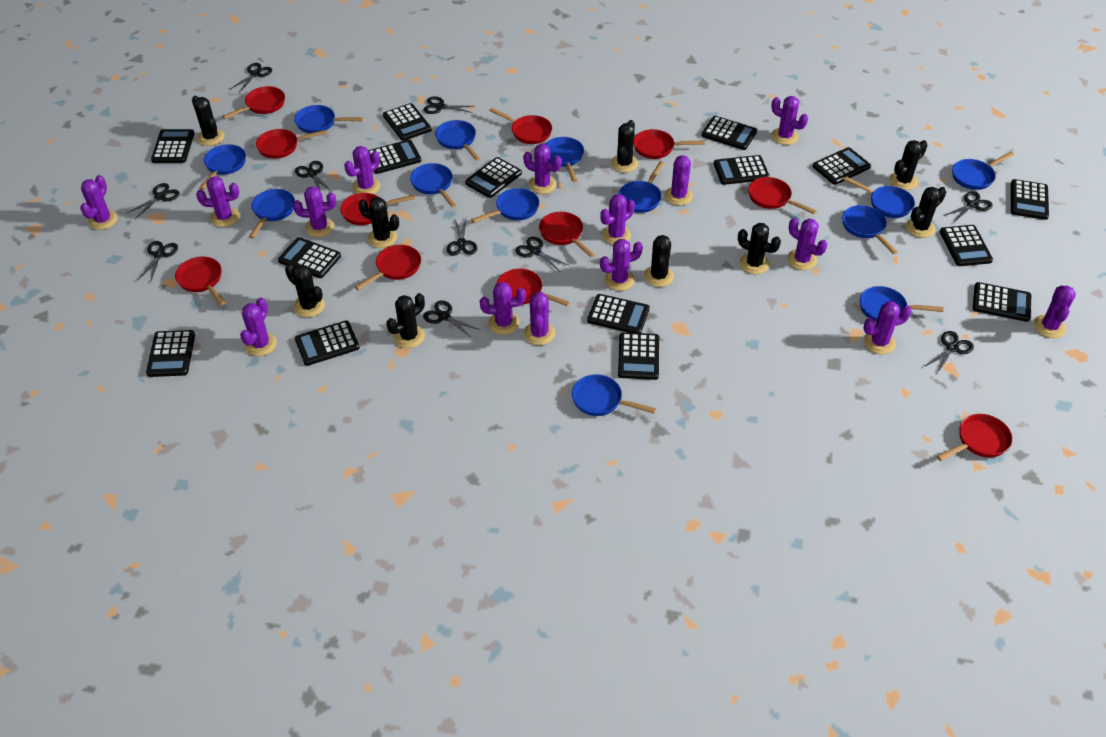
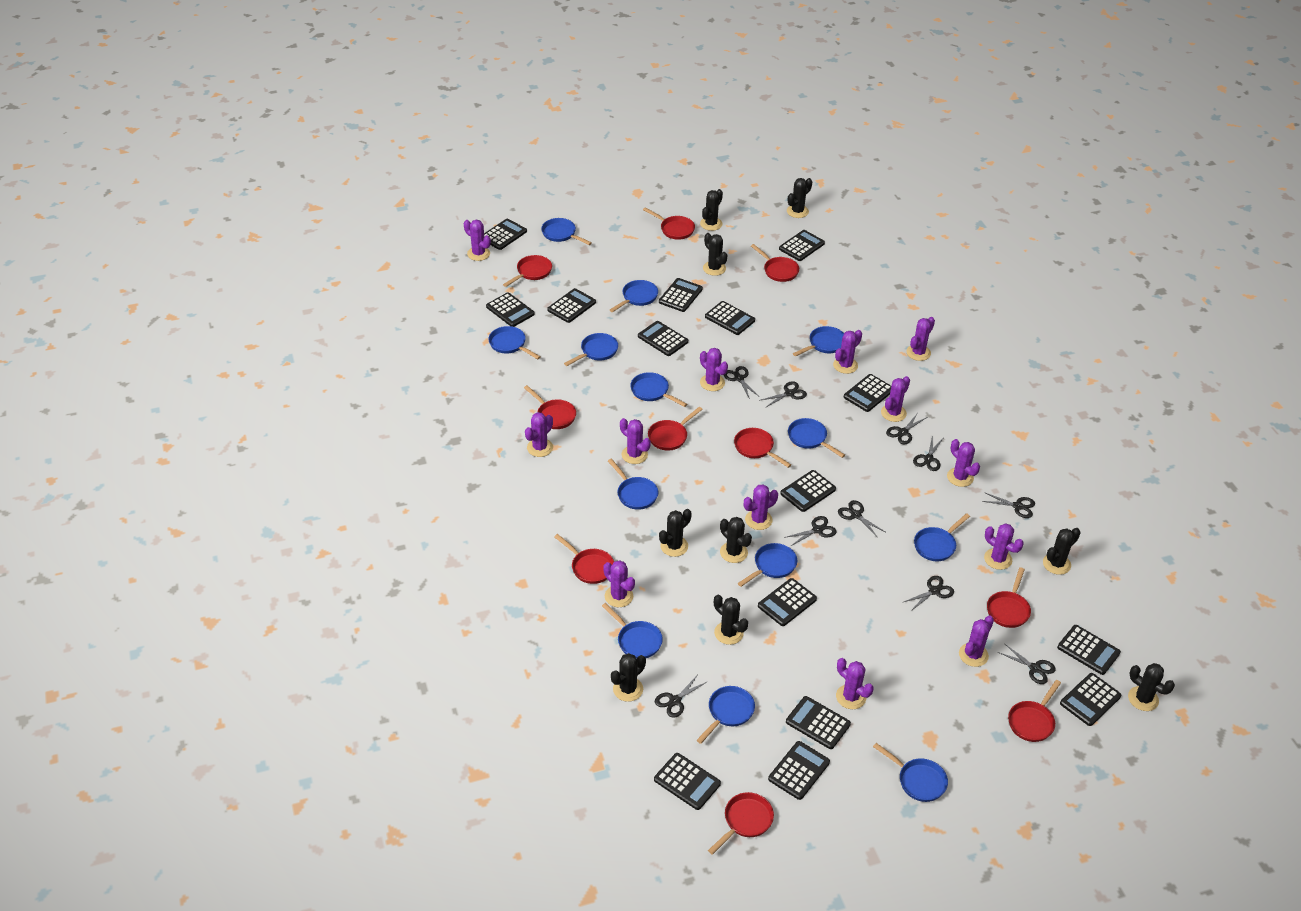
purple cactus: [80,175,118,230] [196,176,239,227] [240,297,277,356] [293,186,336,237] [344,146,380,194] [480,282,526,335] [523,144,562,194] [524,292,555,345] [600,194,635,245] [600,239,643,291] [665,155,693,205] [771,96,808,145] [787,218,827,270] [863,301,912,354] [1034,285,1076,338] = 15 -> [464,220,491,261] [525,412,553,457] [603,560,635,607] [620,418,651,464] [700,348,728,391] [744,484,778,530] [833,330,862,374] [836,658,874,709] [881,376,910,422] [906,317,935,361] [947,439,980,487] [959,615,994,667] [984,523,1024,570] = 13
red pan: [175,257,226,305] [222,86,285,119] [256,129,327,159] [340,193,415,225] [355,245,421,291] [489,108,552,144] [497,269,570,306] [539,212,595,258] [634,129,705,159] [748,177,817,214] [937,414,1012,461] = 11 -> [503,255,552,287] [524,385,576,429] [554,534,614,584] [643,207,695,240] [648,407,703,450] [708,792,774,855] [734,428,791,468] [751,244,799,282] [987,567,1031,628] [1008,680,1061,742] = 10

